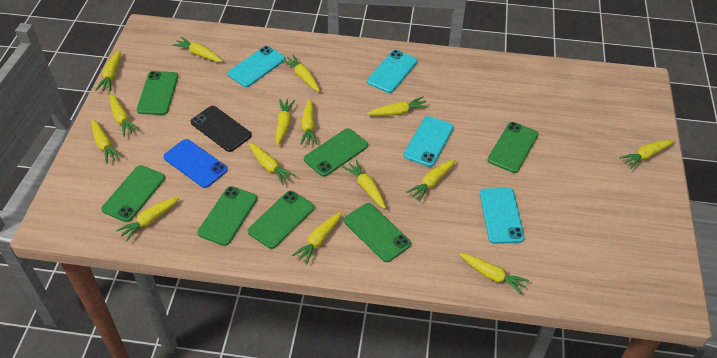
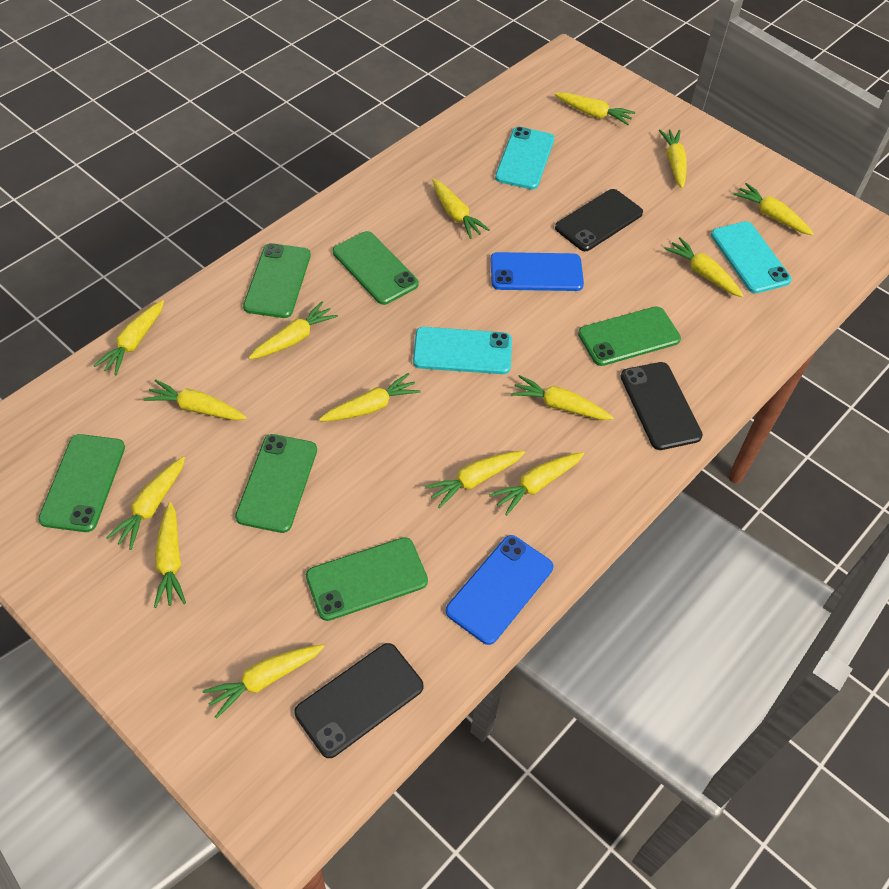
black phone: [191,106,252,152] = 1 -> [294,643,423,758] [555,189,643,251] [620,362,703,450] = 3
blue phone: [163,139,228,188] = 1 -> [446,535,553,645] [490,252,584,291] = 2
green phone: [101,165,165,222] [137,71,178,115] [197,186,257,246] [248,191,314,249] [304,128,368,177] [344,203,411,262] [488,122,538,173] = 7 -> [38,434,125,532] [235,434,317,533] [243,243,311,318] [306,537,428,621] [333,231,419,305] [578,306,681,366] = 6
turquoise phone: [227,46,285,87] [367,50,418,93] [403,116,454,167] [480,188,524,244] = 4 -> [413,327,512,374] [495,127,554,190] [711,221,792,293] = 3

